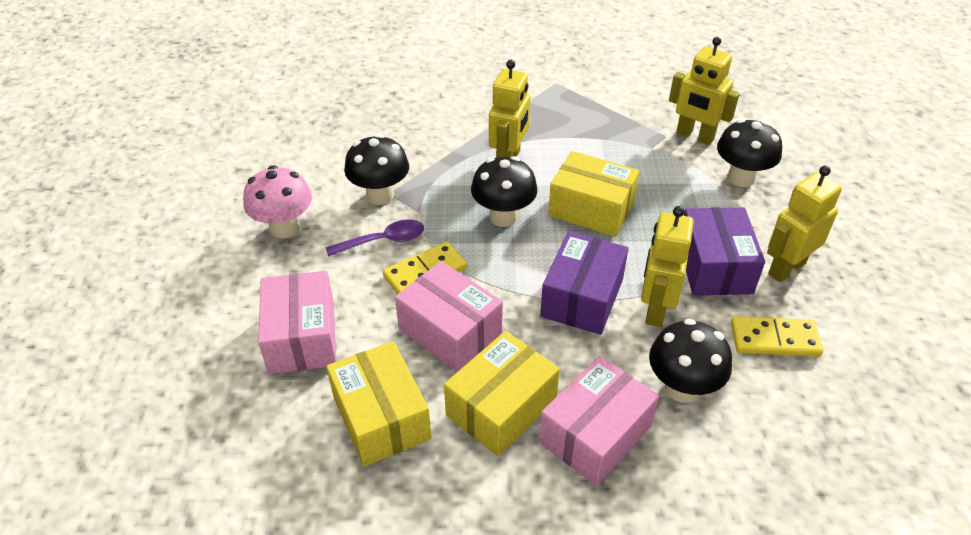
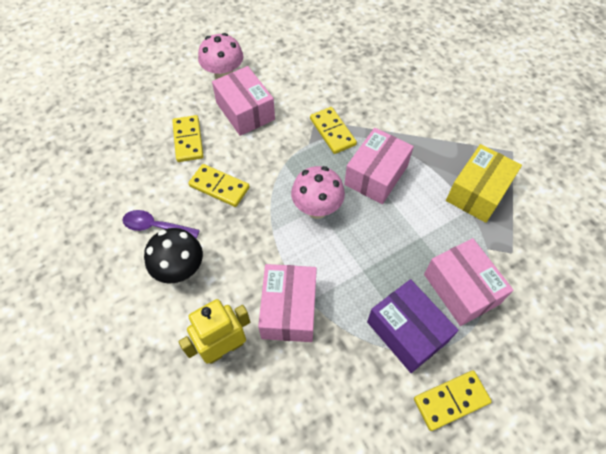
black mushroom: [344,134,409,205] [471,156,537,227] [649,319,732,403] [717,119,782,187] = 4 -> [144,228,203,284] = 1
pink box: [258,271,336,374] [395,261,503,372] [539,356,659,486] = 3 -> [212,66,275,136] [258,264,317,342] [344,128,414,204] [424,238,514,326] = 4
pink mushroom: [243,165,312,238] = 1 -> [198,33,243,79] [291,166,345,219] = 2
purple box: [540,231,629,335] [684,207,765,296] = 2 -> [367,279,458,373] = 1
yellow box: [326,341,431,467] [444,331,560,456] [548,151,639,237] = 3 -> [446,144,522,223] = 1
yellow domino: [383,242,467,294] [731,316,823,357] = 2 -> [172,115,204,162] [188,164,250,207] [310,107,357,154] [414,371,492,431] = 4
yellow robot: [489,60,530,158] [641,206,694,327] [669,37,740,145] [767,165,842,282] = 4 -> [178,299,250,364] = 1

